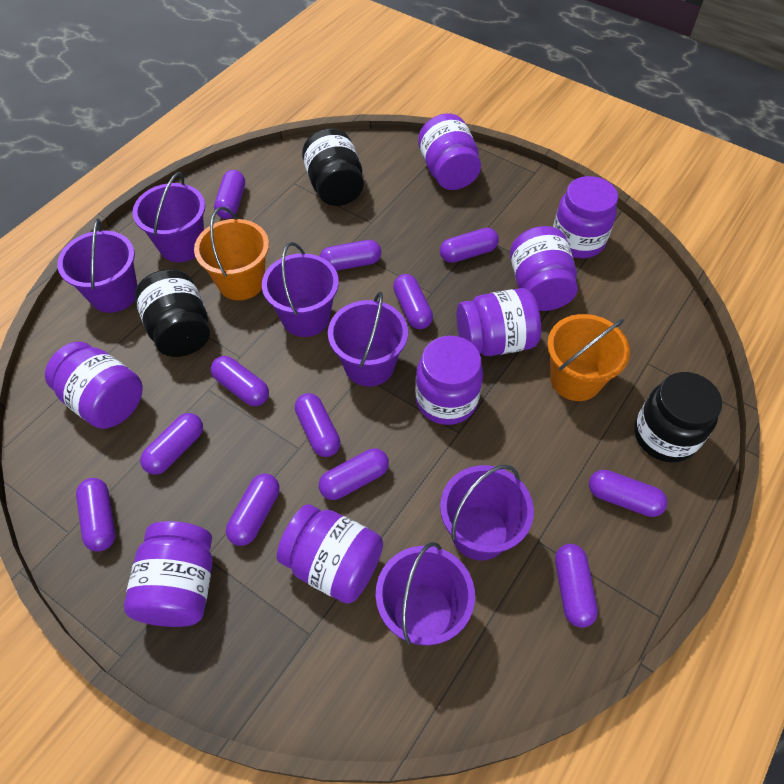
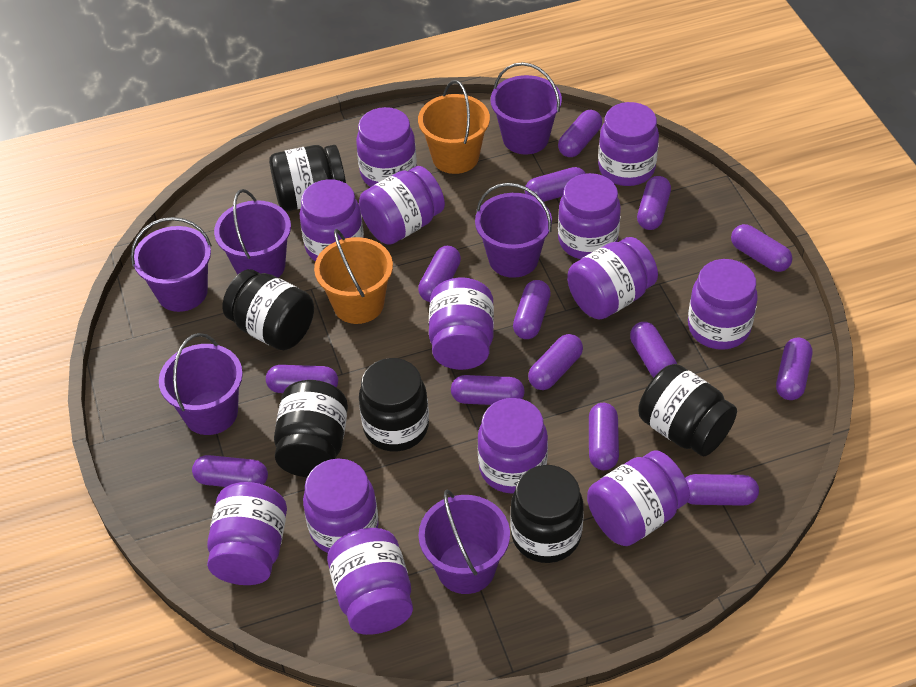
black jar: [135,269,210,357] [302,128,364,206] [634,372,722,462] = 3 -> [222,269,314,350] [269,145,346,211] [274,380,348,477] [359,358,429,452] [510,465,584,563] [638,364,737,456] = 6
purple capsule: [76,478,115,551] [140,413,203,475] [211,356,269,406] [214,170,245,219] [226,473,279,546] [295,393,340,457] [319,448,389,500] [320,240,381,271] [393,274,433,329] [440,228,499,263] [555,544,598,628] [589,470,667,517] = 12 -> [192,455,268,487] [266,365,338,393] [418,246,461,302] [451,375,525,405] [513,280,551,339] [525,167,586,202] [528,334,583,390] [558,110,602,157] [589,403,619,470] [630,322,677,378] [637,176,671,230] [685,474,759,506] [731,224,793,272] [776,337,812,400] = 14
purple jar: [45,342,143,429] [124,521,213,627] [277,504,383,604] [415,336,483,425] [418,113,481,190] [457,288,541,356] [510,226,578,311] [553,176,618,259] = 8 -> [207,482,287,585] [300,179,364,262] [303,459,379,553] [327,528,413,635] [356,107,417,187] [359,166,445,245] [429,278,494,370] [477,398,548,494] [558,173,621,259] [567,237,658,320] [587,450,690,546] [598,102,659,186] [688,259,758,350] = 13

